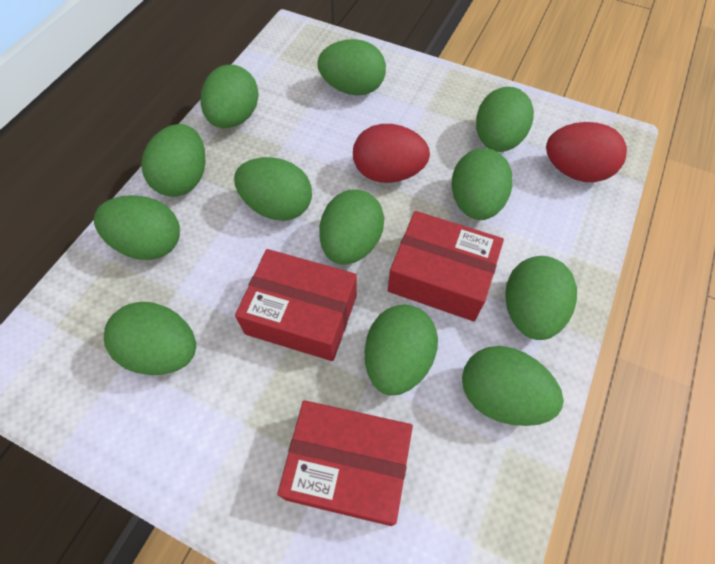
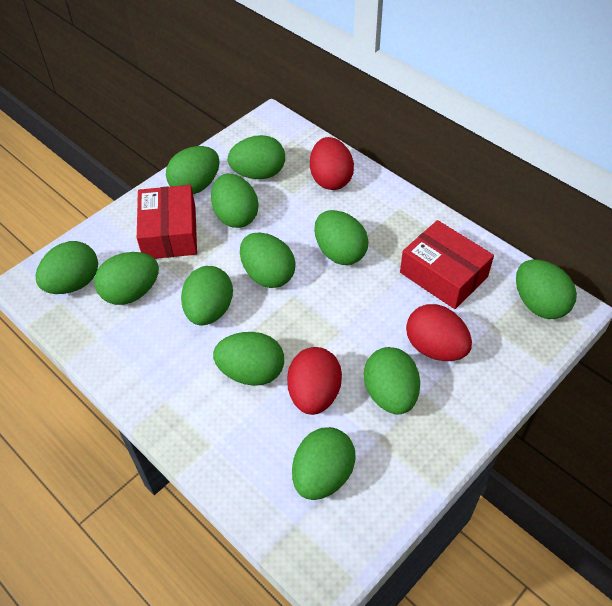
red box: [235,249,357,361] [277,400,413,526] [388,211,504,321] = 3 -> [137,185,197,259] [400,220,494,309] = 2
red egg: [353,124,430,183] [546,122,627,182] = 2 -> [287,347,342,415] [310,137,354,190] [406,304,472,361] = 3

